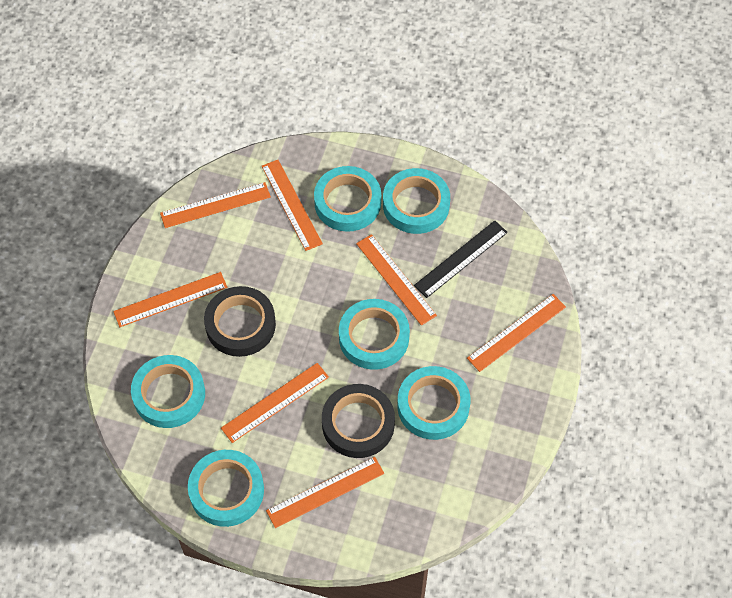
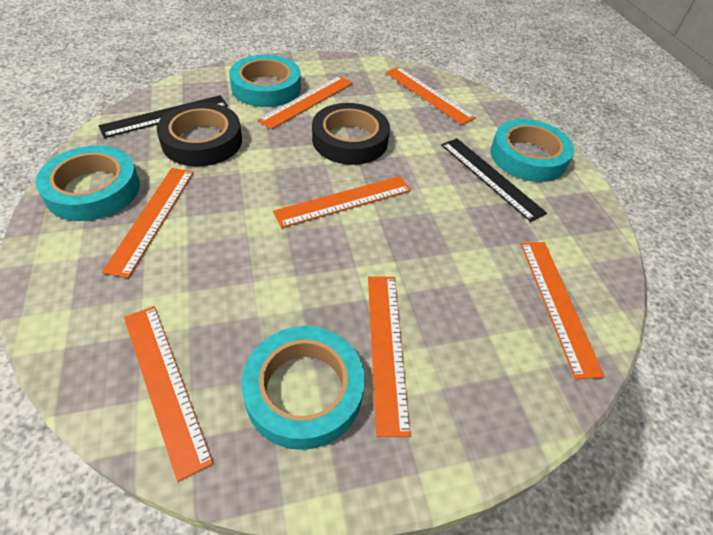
black ruler: [414,220,508,298] = 1 -> [99,95,228,138] [441,138,547,222] = 2
turquoise tape: [131,355,205,428] [188,450,264,527] [314,166,381,232] [339,299,410,370] [383,168,450,234] [397,366,471,440] = 6 -> [35,145,140,221] [229,55,301,107] [242,326,365,450] [491,119,574,182] = 4

